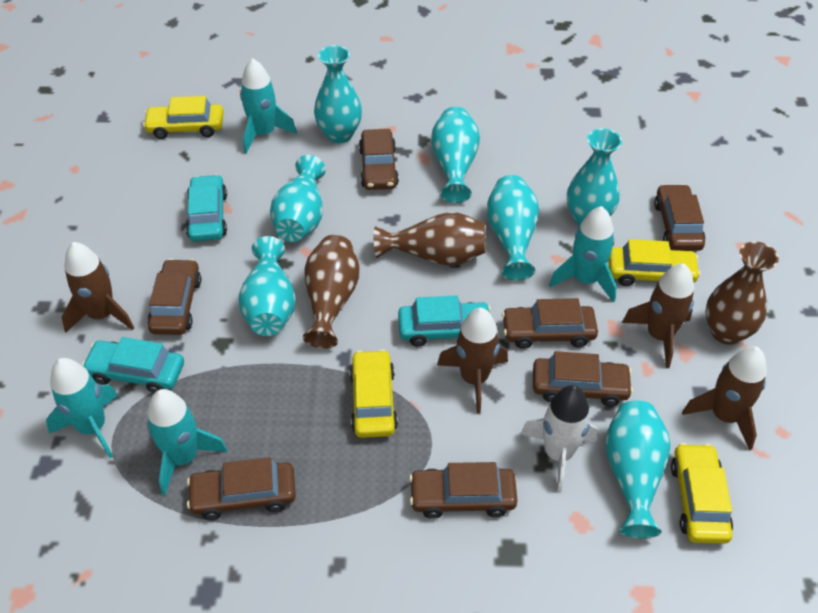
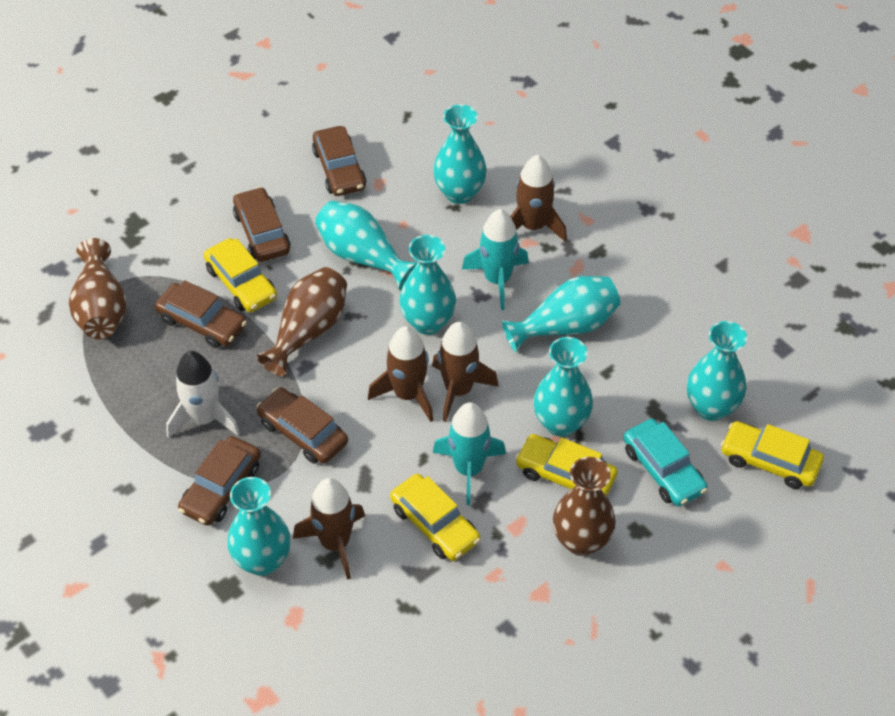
brown car: [147,259,201,335] [187,457,296,520] [359,129,399,190] [409,462,518,519] [502,298,598,349] [533,351,633,407] [654,184,705,251] = 7 -> [155,280,247,348] [178,436,261,526] [233,187,291,262] [257,387,348,464] [312,126,366,196] = 5
turquoise car: [82,337,184,393] [186,174,227,241] [398,295,491,347] = 3 -> [623,419,708,507] = 1
turquoise rocket: [46,358,118,458] [147,389,228,495] [240,58,297,153] [549,206,617,302] = 4 -> [432,402,506,505] [462,209,529,310] = 2

